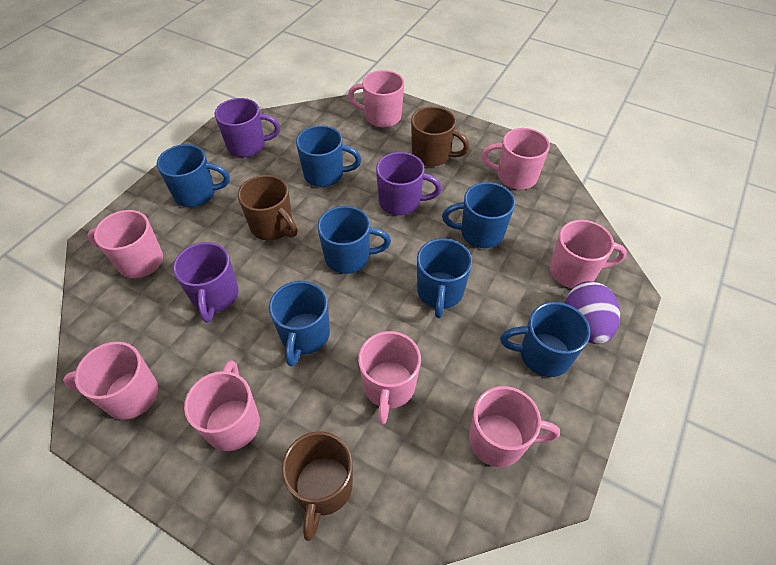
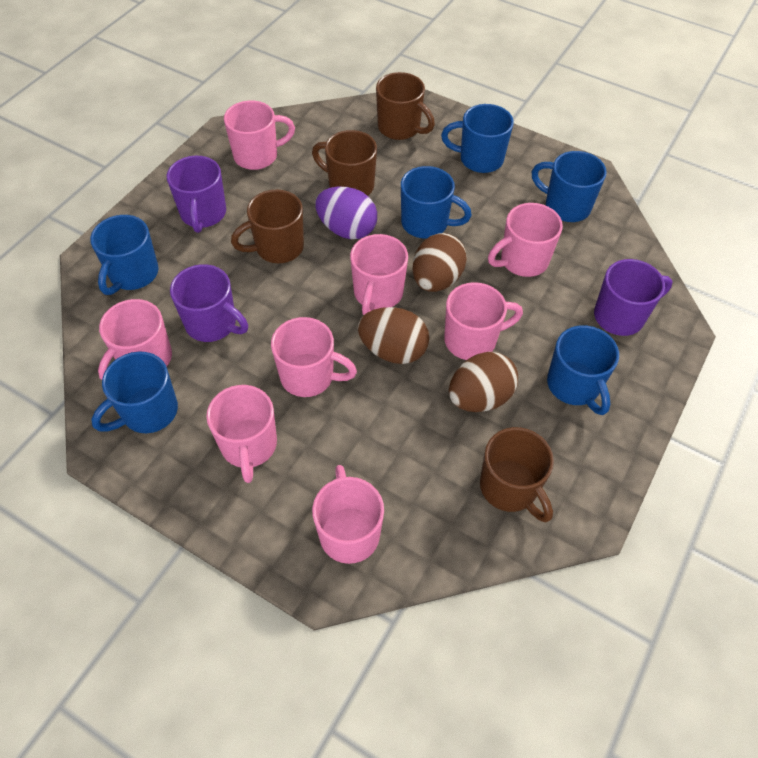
blue mug: [157,144,230,207] [269,281,330,367] [296,125,361,187] [317,206,391,274] [417,238,472,318] [442,182,515,248] [500,302,590,377] = 7 -> [90,215,159,295] [91,352,178,433] [401,166,472,238] [441,104,514,173] [532,151,607,222] [547,325,619,415] = 6
brown egg: none = 0 -> [358,307,429,364] [412,233,467,292] [449,352,518,412] = 3
brown mug: [238,175,298,240] [282,431,353,541] [411,106,470,167] = 3 -> [231,190,304,263] [312,130,377,196] [376,72,435,140] [480,427,554,522] = 4

